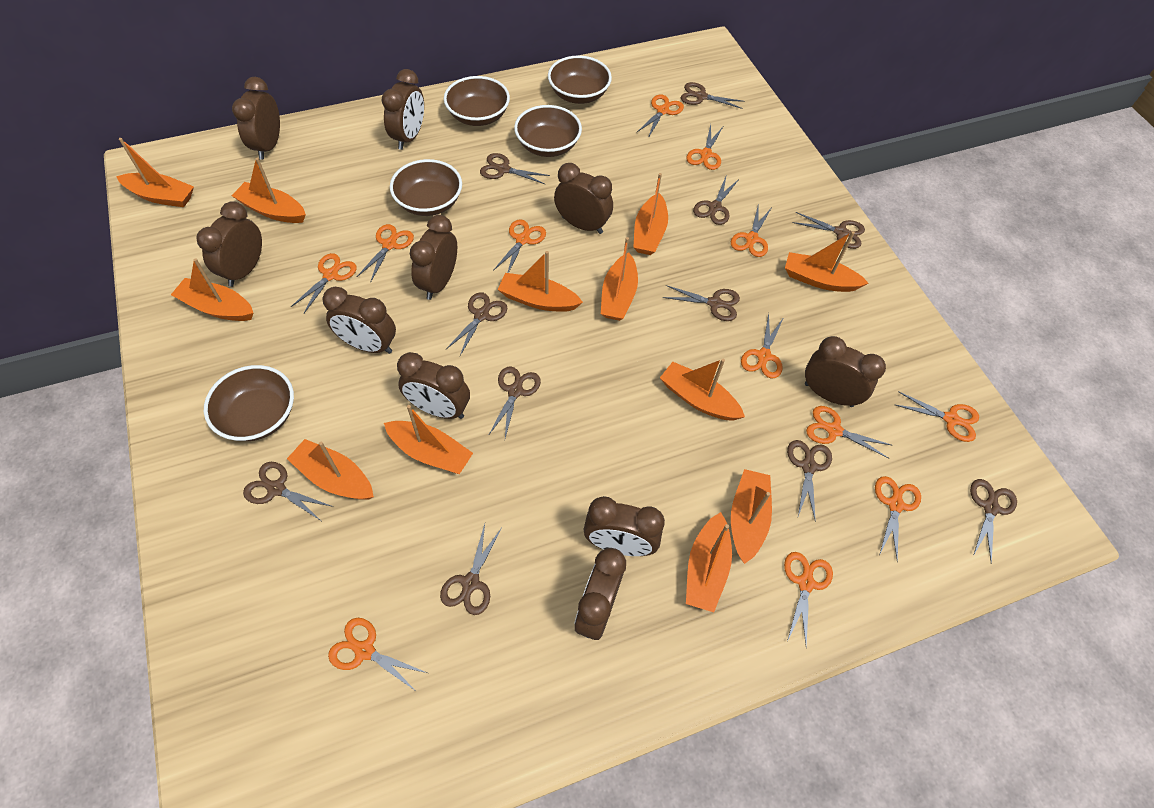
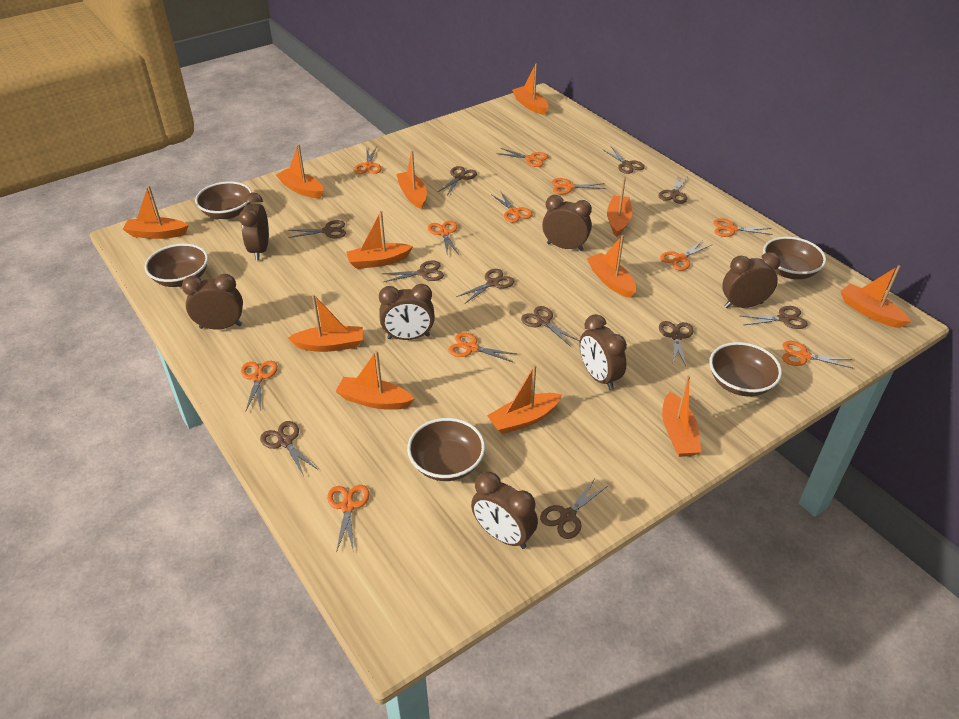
brown clock: [196,201,262,287] [232,77,280,160] [322,287,396,354] [382,69,424,150] [397,352,470,419] [410,215,457,300] [554,163,613,234] [575,548,626,640] [584,496,665,556] [805,336,886,407] = 10 -> [182,274,243,329] [239,192,269,260] [379,284,435,340] [471,472,538,549] [542,195,592,251] [579,314,627,390] [722,252,780,308] = 7
orange scissors: [291,253,357,313] [328,618,427,692] [357,224,414,283] [493,220,546,273] [637,94,684,138] [686,124,723,170] [731,207,772,257] [741,313,784,378] [784,552,833,647] [806,406,891,459] [875,476,921,562] [896,391,979,442] = 12 -> [241,361,278,412] [327,485,369,553] [354,148,382,174] [428,221,459,255] [448,333,516,362] [491,192,533,223] [497,148,548,167] [552,178,606,194] [660,240,711,271] [714,218,773,237] [782,341,852,368] = 11

